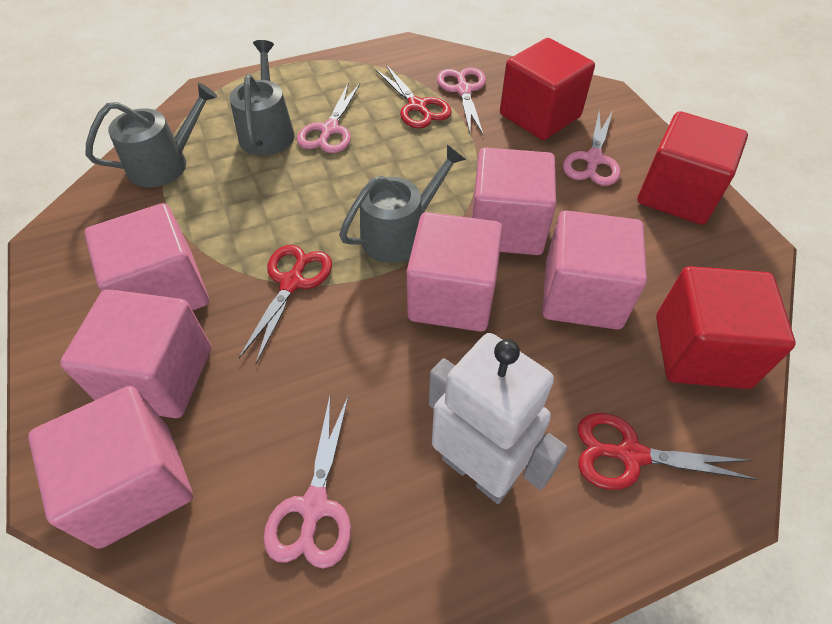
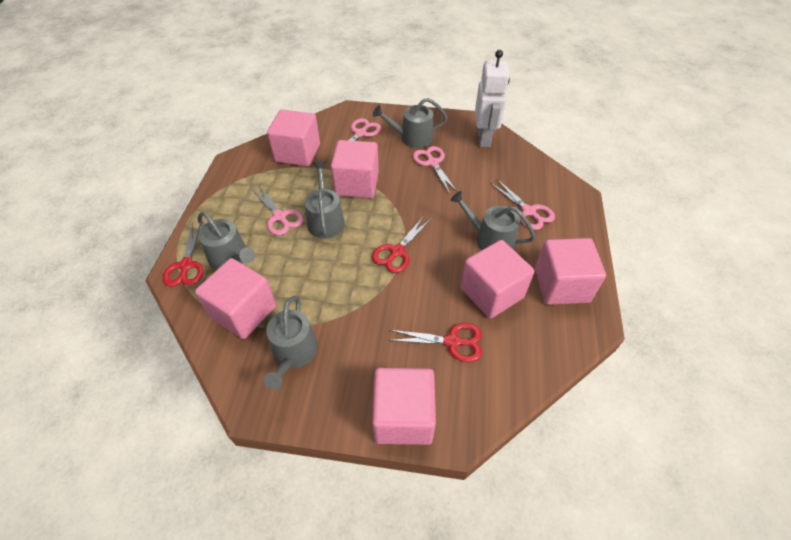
grey watering can: [86,82,218,187] [229,40,295,156] [339,145,466,263] = 3 -> [198,212,255,270] [264,296,318,390] [304,161,345,238] [373,98,448,148] [450,191,536,250] = 5
red cube: [500,38,595,140] [637,111,748,225] [656,266,795,389] = 3 -> none = 0

